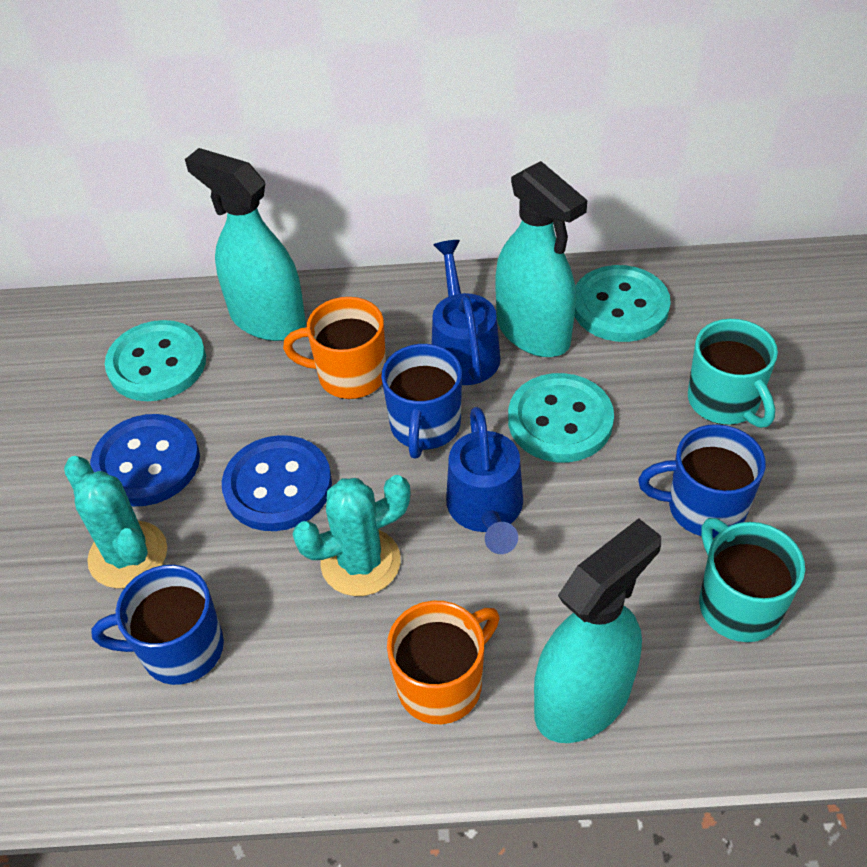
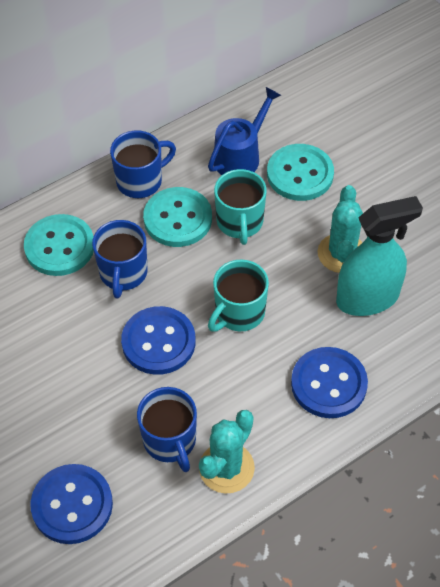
blue button: [90,414,200,506] [222,435,332,531] = 2 -> [30,464,113,544] [121,306,196,375] [291,347,368,418] = 3
blue watering can: [432,240,501,385] [446,407,523,554] = 2 -> [208,87,281,175] = 1
orange mug: [283,297,386,399] [387,601,500,724] = 2 -> none = 0
turquoise spray bottle: [185,148,306,341] [495,161,587,357] [534,518,661,743] = 3 -> [336,196,423,316] = 1

